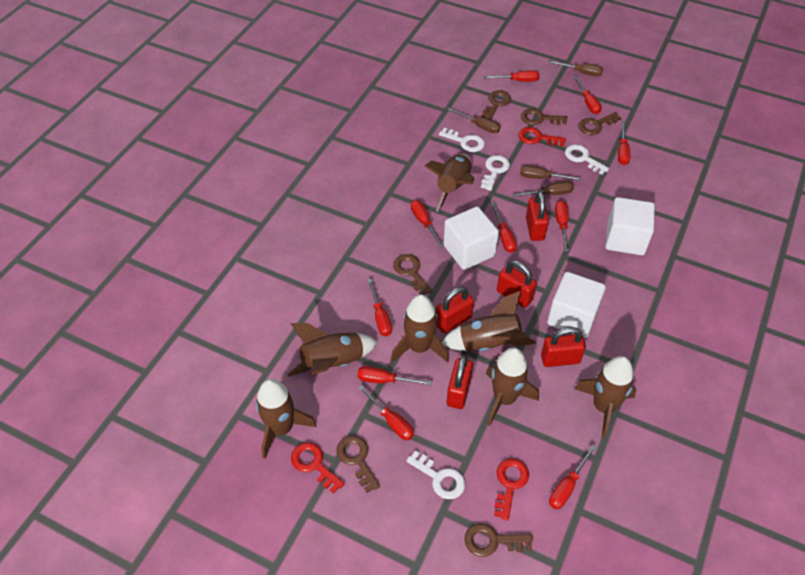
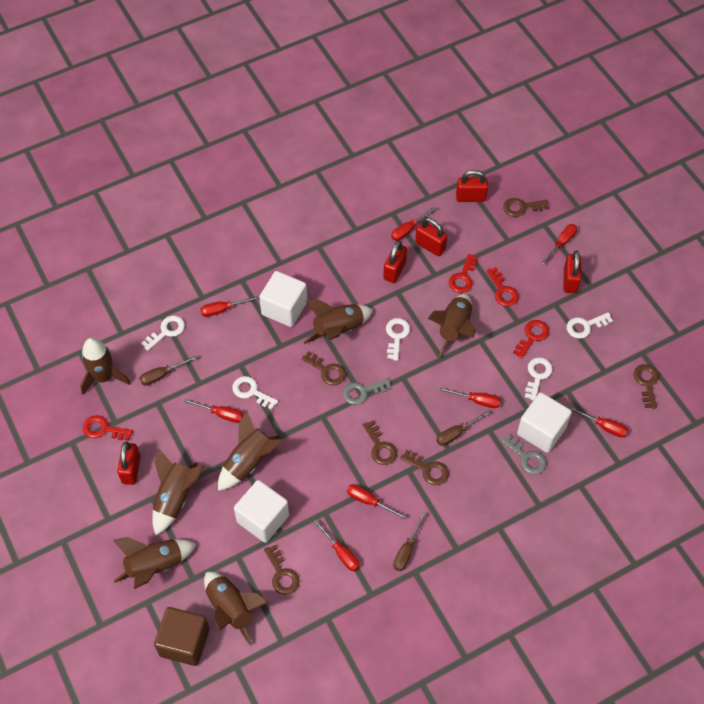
brown cube: none = 0 -> [154,607,210,666] = 1
brown screwdriver: [448,108,500,133] [513,181,574,197] [520,165,582,180] [548,61,603,76] = 4 -> [139,355,197,386] [393,512,426,571] [436,410,490,446] = 3
grey key: none = 0 -> [342,378,391,405] [501,434,547,474] = 2
red key: [291,442,345,493] [494,459,529,521] [518,127,566,146] = 3 -> [83,415,133,441] [449,254,478,293] [487,267,519,306] [513,320,549,359] = 4
red screwdriver: [357,366,432,385] [358,385,414,440] [368,279,392,336] [411,200,443,247] [484,71,539,82] [491,202,517,253] [549,445,596,510] [555,200,569,252] [573,76,602,114] [618,122,630,165] = 10 -> [184,399,244,423] [200,296,259,317] [314,519,360,571] [347,484,406,519] [391,206,436,241] [439,387,501,408] [541,224,577,264] [568,406,628,438] = 8
white key: [406,450,465,499] [439,128,485,152] [481,155,510,191] [565,145,609,175] = 4 -> [141,316,185,351] [232,376,278,410] [386,318,410,361] [525,357,553,400] [567,312,613,339] = 5

